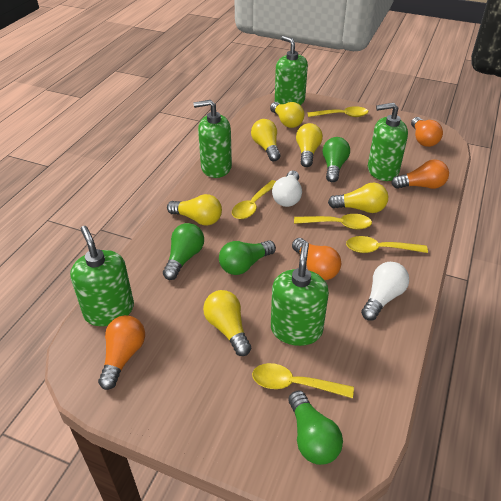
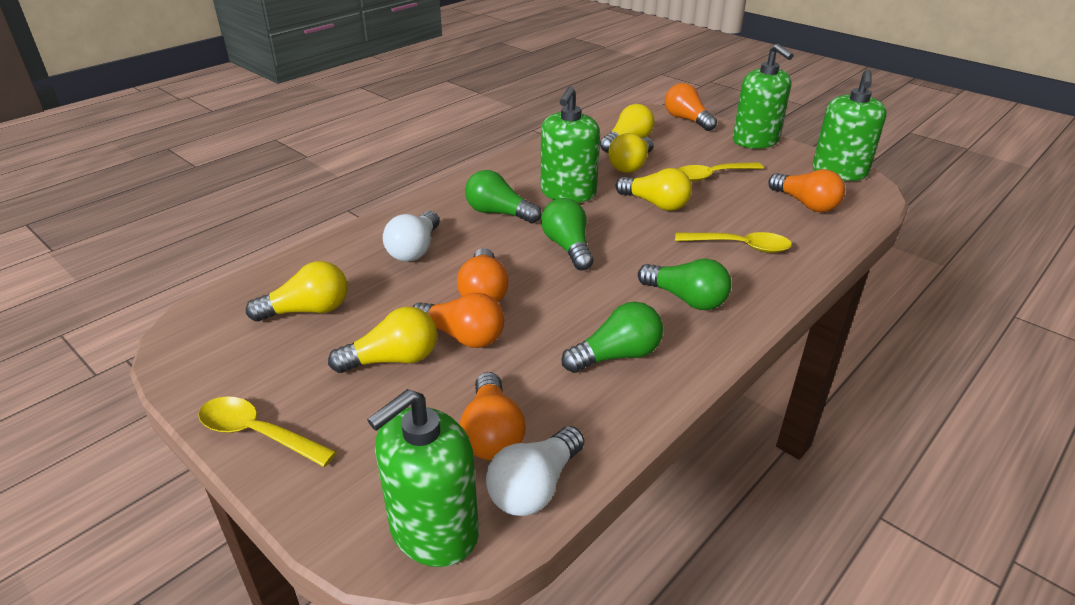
green soap dispenser: [70,226,134,326] [193,100,232,178] [271,242,329,346] [275,36,308,105] [368,103,408,181] = 5 -> [367,389,479,567] [541,86,600,202] [733,44,794,149] [812,70,887,181] = 4
orange light bulb: [98,315,145,390] [292,238,341,280] [391,160,449,189] [411,117,443,147] = 4 -> [412,293,504,348] [457,248,509,302] [460,372,526,460] [665,83,717,131] [768,169,845,212] = 5
yellow light bulb: [167,194,222,225] [203,290,251,356] [251,119,281,161] [270,102,304,128] [296,123,323,167] [328,183,388,213] = 6 -> [246,261,348,322] [328,307,437,373] [600,104,654,153] [608,133,654,173] [615,168,692,211] = 5
yellow spoon: [232,180,276,219] [252,363,354,398] [294,214,372,229] [307,106,368,117] [346,236,428,253] = 5 -> [198,396,337,467] [675,232,792,253] [678,162,764,182] = 3

